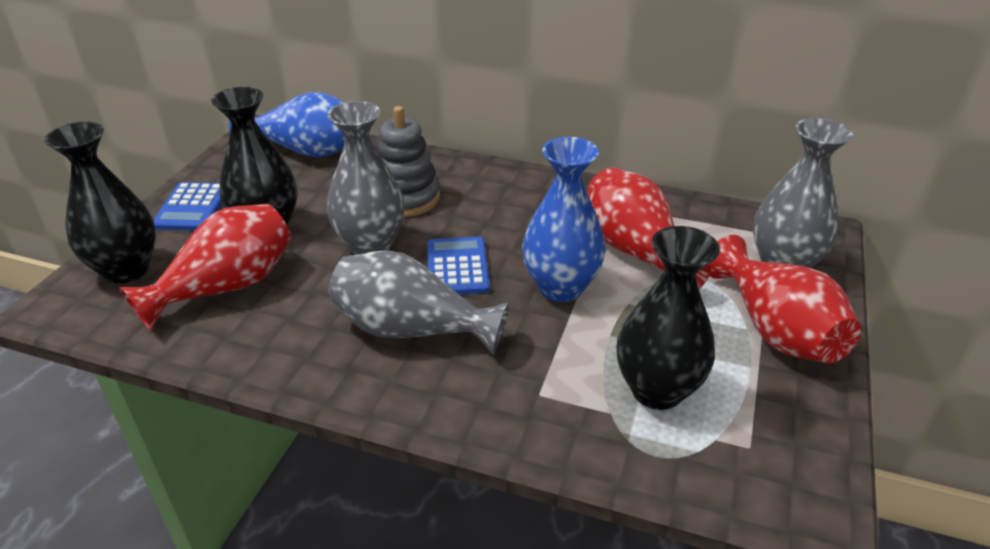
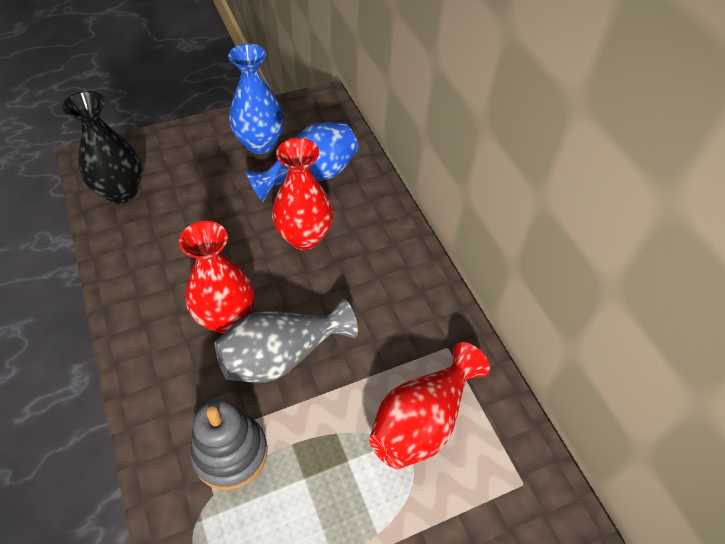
black vase: [44,122,156,284] [211,87,297,226] [617,226,720,410] = 3 -> [62,91,142,204] = 1
blue calculator: [154,182,222,230] [427,237,490,294] = 2 -> none = 0
grey vase: [327,101,405,255] [329,250,509,355] [753,118,853,268] = 3 -> [214,299,358,383] = 1

